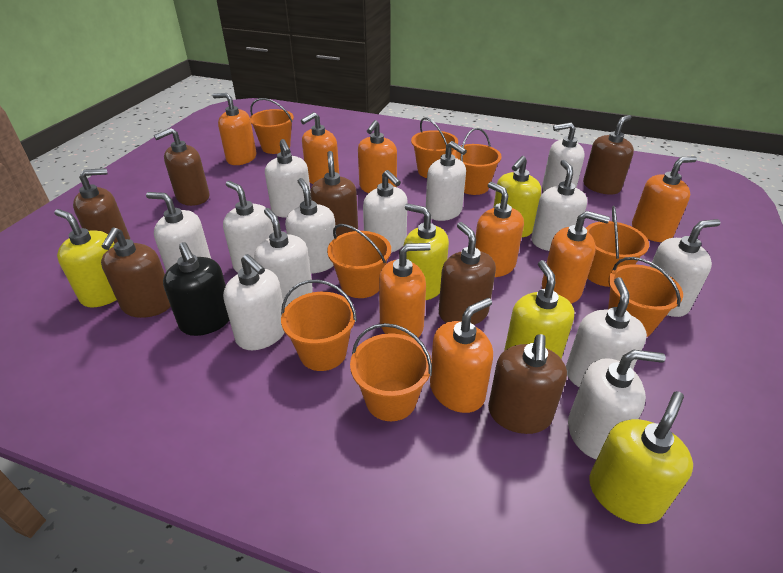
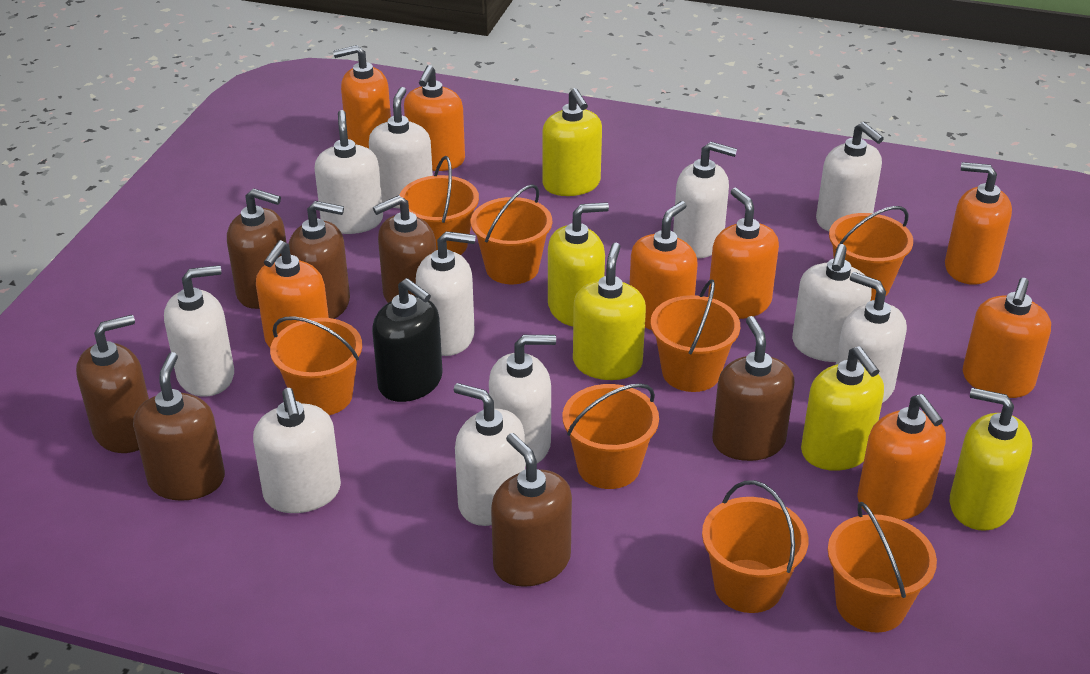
white soap dispenser: [146,192,211,272] [223,181,274,273] [223,254,285,350] [254,208,313,307] [265,139,311,218] [285,178,335,274] [363,170,407,253] [426,141,467,221] [531,160,587,251] [542,123,585,192] [566,277,647,387] [568,350,666,460] [650,219,720,317] = 13 -> [164,265,234,396] [253,388,341,513] [315,110,383,234] [369,87,433,208] [416,231,476,356] [454,383,525,526] [489,335,556,467] [673,142,737,258] [792,244,872,362] [816,122,884,231] [836,272,907,403] = 11

